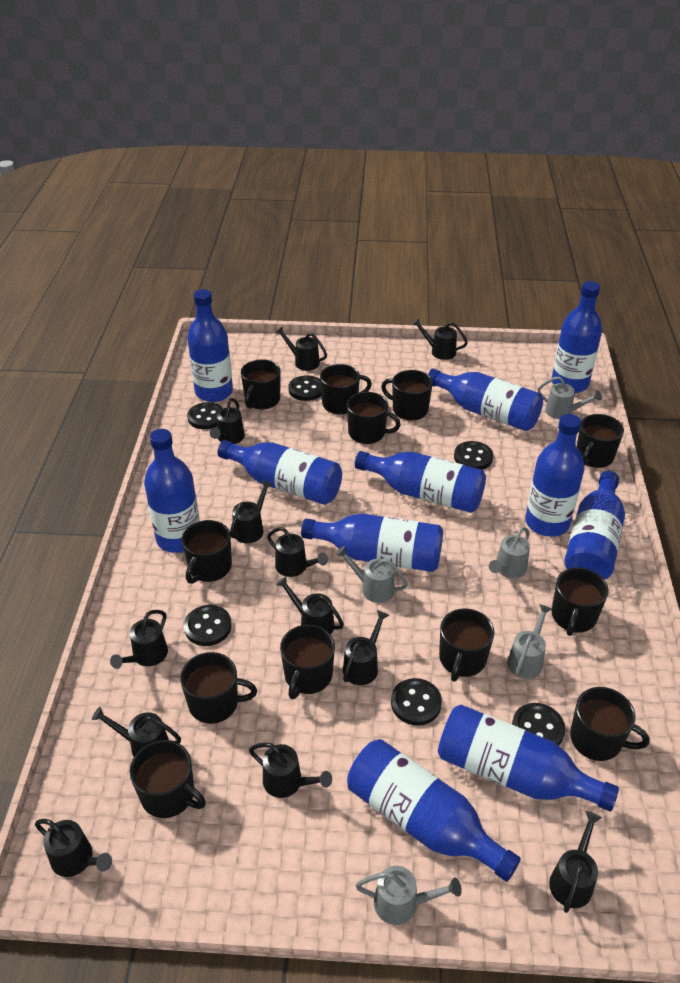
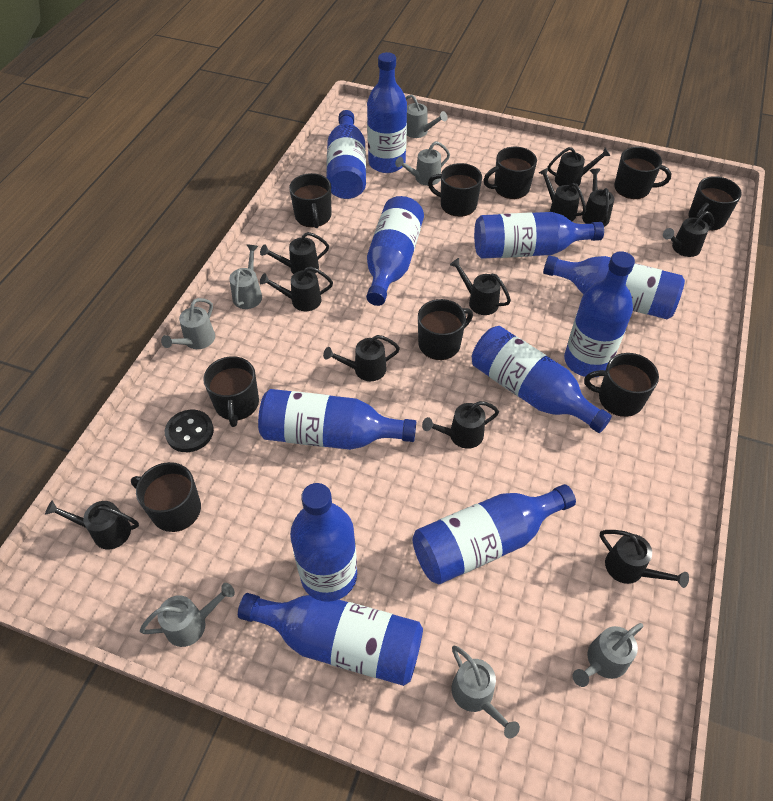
black button: [184,605,232,646] [187,402,223,429] [288,375,322,401] [391,678,442,726] [454,441,493,470] [512,703,565,746] = 6 -> [165,410,214,452] = 1
black mug: [130,740,206,818] [180,652,257,724] [182,520,232,584] [241,359,281,409] [280,625,335,699] [320,364,372,414] [347,392,401,444] [381,370,433,421] [439,609,494,682] [552,567,609,636] [570,687,650,761] [577,414,624,468] = 12 -> [131,462,201,532] [203,356,259,427] [289,173,331,228] [418,299,473,360] [428,163,482,217] [484,147,537,199] [584,353,659,417] [614,147,671,199] [688,176,742,231] = 9
black watering can: [35,819,112,877] [92,707,181,757] [110,610,168,669] [210,398,245,444] [230,480,273,543] [249,742,332,798] [267,527,328,577] [276,326,327,371] [276,576,344,634] [343,610,389,685] [412,318,468,360] [549,811,602,913] = 12 -> [45,500,139,549] [260,232,329,274] [260,266,333,311] [323,335,400,381] [422,401,499,449] [450,258,511,315] [539,168,586,221] [548,147,610,187] [582,169,614,227] [600,530,689,588] [663,211,714,257] = 11
grey watering can: [336,546,408,603] [355,866,462,925] [489,527,530,578] [507,604,552,679] [538,376,602,419] = 5 -> [140,583,235,647] [161,298,215,349] [229,244,262,309] [395,141,450,186] [405,95,448,138] [451,646,520,739] [573,623,643,687] = 7

